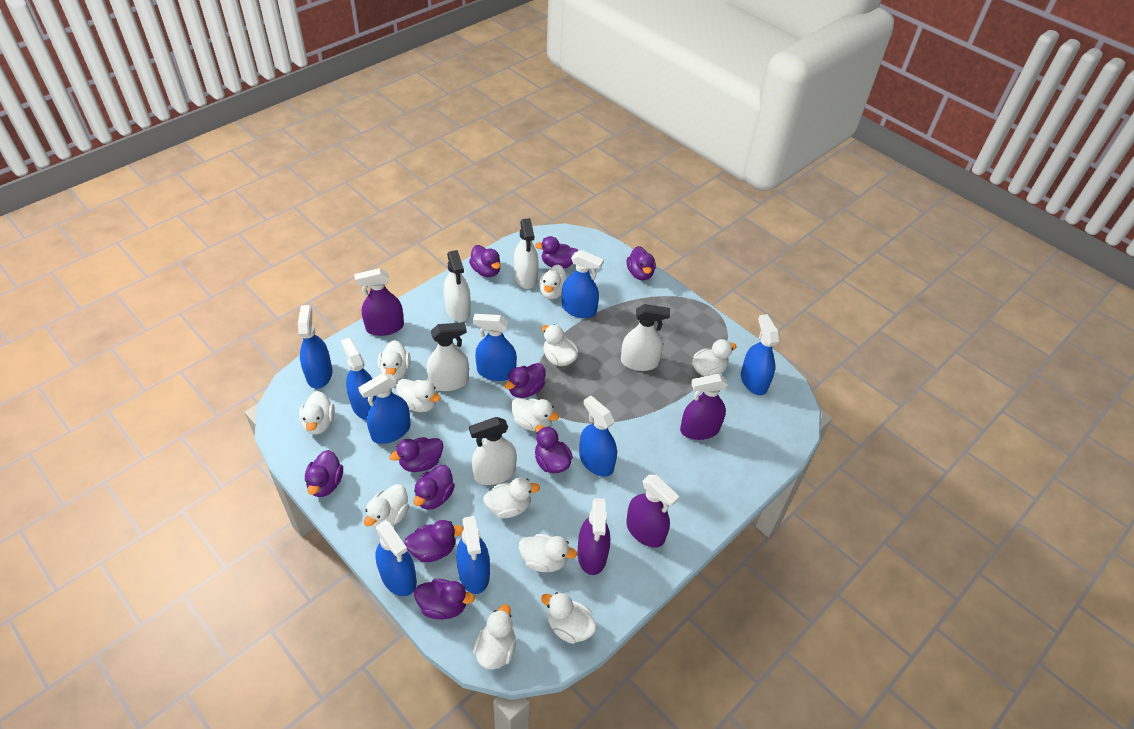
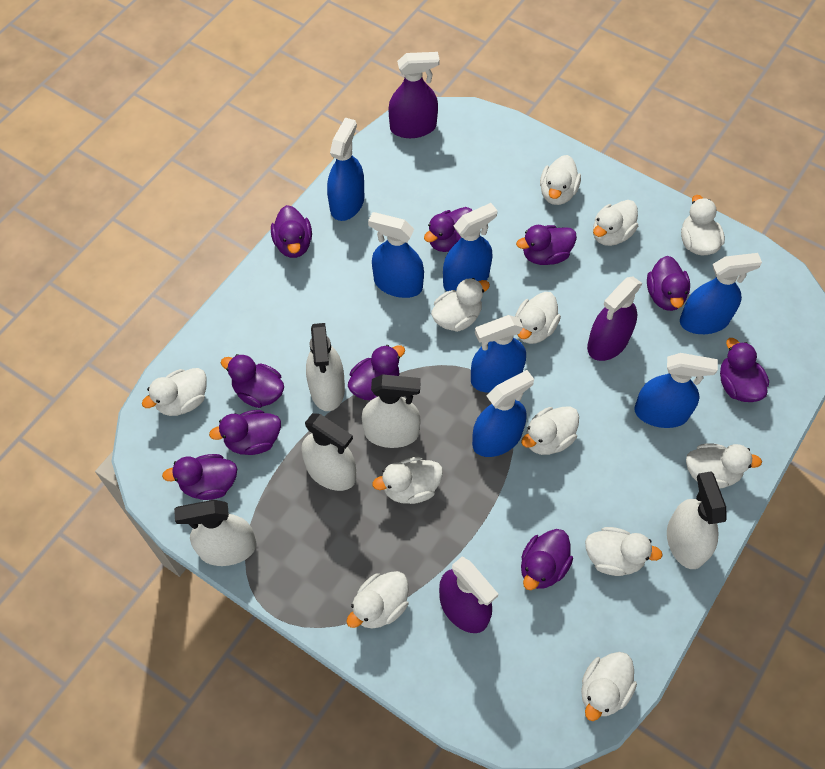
blue spray bottle: [298,305,332,389] [341,338,376,420] [359,373,411,444] [375,520,417,596] [456,516,490,594] [473,314,517,381] [562,250,604,318] [579,396,617,477] [741,314,780,395] = 9 -> [327,118,364,221] [368,212,424,298] [443,203,498,291] [471,315,526,393] [472,370,534,457] [634,353,718,428] [680,253,762,334] = 7
purple spray bottle: [354,268,404,336] [577,498,610,575] [626,474,680,548] [680,374,728,440] = 4 -> [389,52,440,138] [439,556,499,633] [587,277,642,361] = 3

